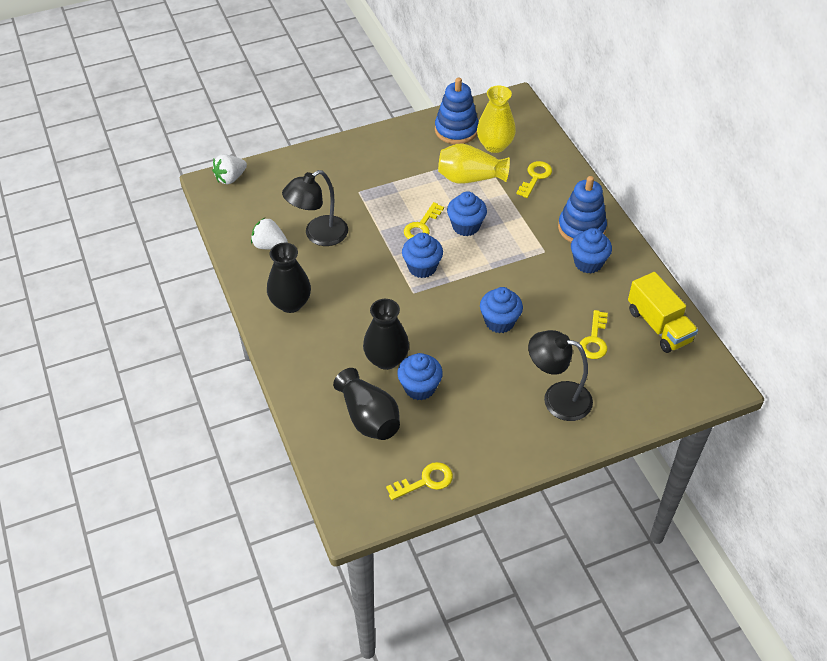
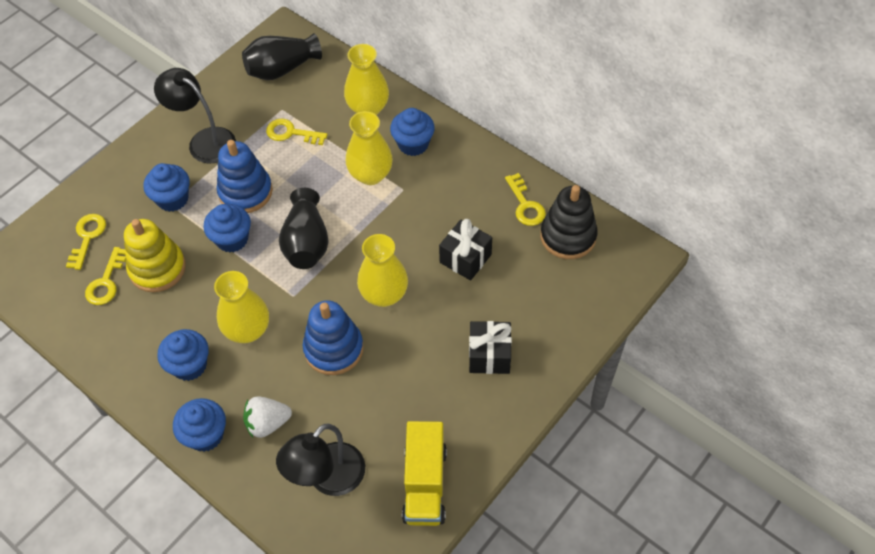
black gift: none = 0 -> [439,219,492,281] [469,321,512,374] = 2
black stacking toy: none = 0 -> [540,185,598,259] = 1
black vase: [267,243,311,313] [333,368,400,440] [363,299,409,370] = 3 -> [242,33,322,80] [279,188,329,269] = 2
white strawberry: [212,154,247,184] [251,218,288,249] = 2 -> [243,396,292,438] = 1
yellow stacking toy: none = 0 -> [124,219,186,292] = 1
yellow vase: [438,144,510,184] [477,85,516,153] = 2 -> [214,271,269,343] [344,44,389,115] [346,111,393,185] [357,234,408,307] = 4

